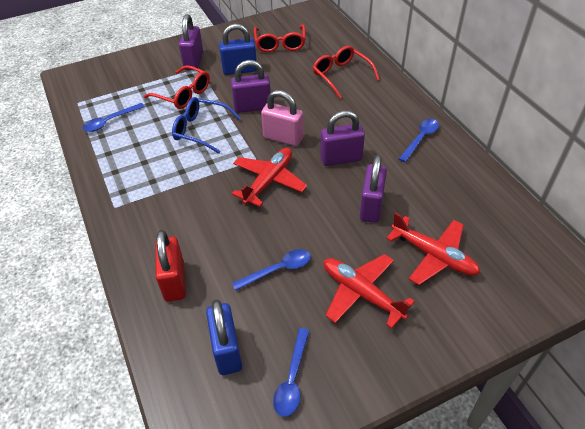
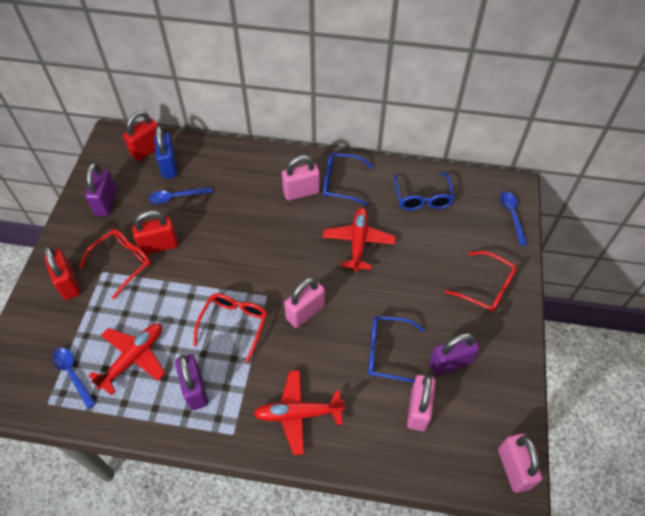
blue glasses: [172,97,241,154] = 1 -> [323,153,374,206] [368,316,425,383] [394,172,454,210] = 3
blue padlock: [206,300,242,375] [219,24,257,75] = 2 -> [154,126,178,179] = 1
blue spoon: [83,103,145,132] [232,249,311,291] [273,328,310,417] [399,119,439,162] = 4 -> [52,348,96,409] [149,187,212,204] [500,192,528,246] = 3
pink padlock: [261,90,303,146] = 1 -> [282,155,320,201] [284,277,325,328] [407,375,436,431] [498,433,543,493] = 4
purple padlock: [179,14,203,70] [231,60,271,113] [320,111,365,166] [360,155,387,223] = 4 -> [85,163,117,216] [175,354,208,410] [429,333,480,376] = 3
red padlock: [155,230,186,302] = 1 -> [44,246,81,300] [123,111,159,161] [132,211,178,255] = 3

